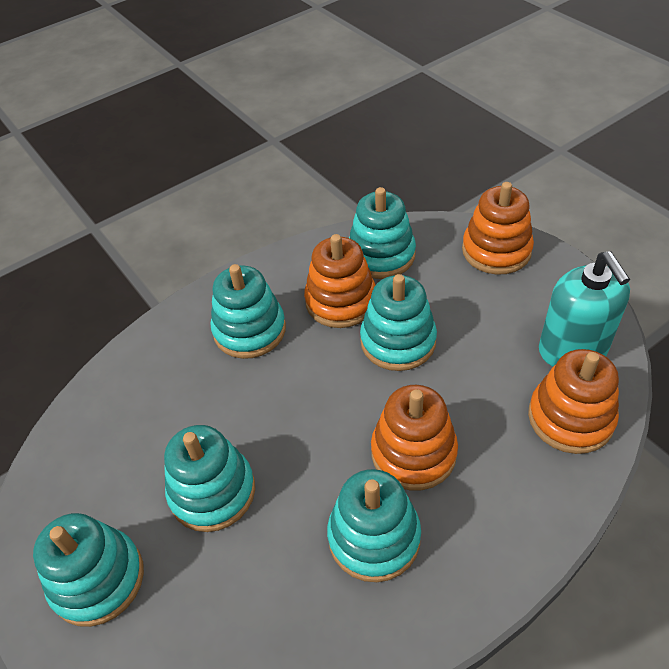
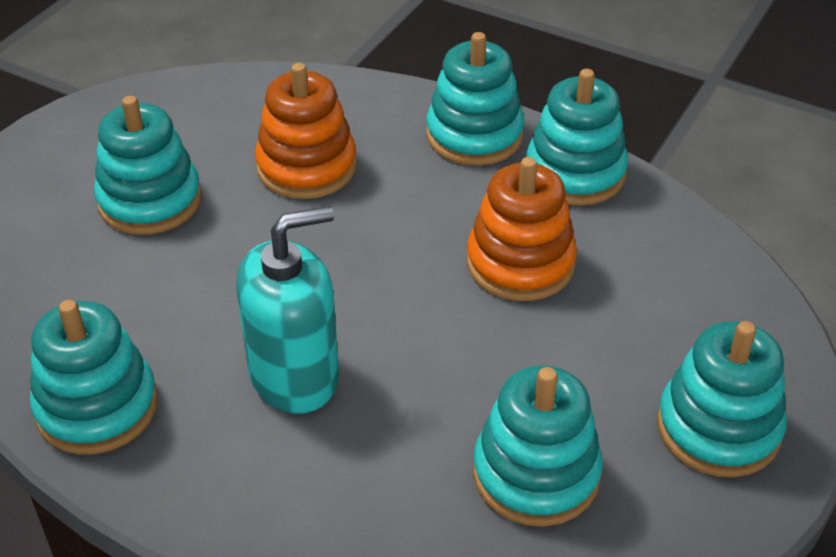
orange stacking toy: [304,234,375,328] [371,385,458,490] [462,182,534,275] [528,349,619,454] = 4 -> [255,63,357,199] [467,157,577,301] = 2

